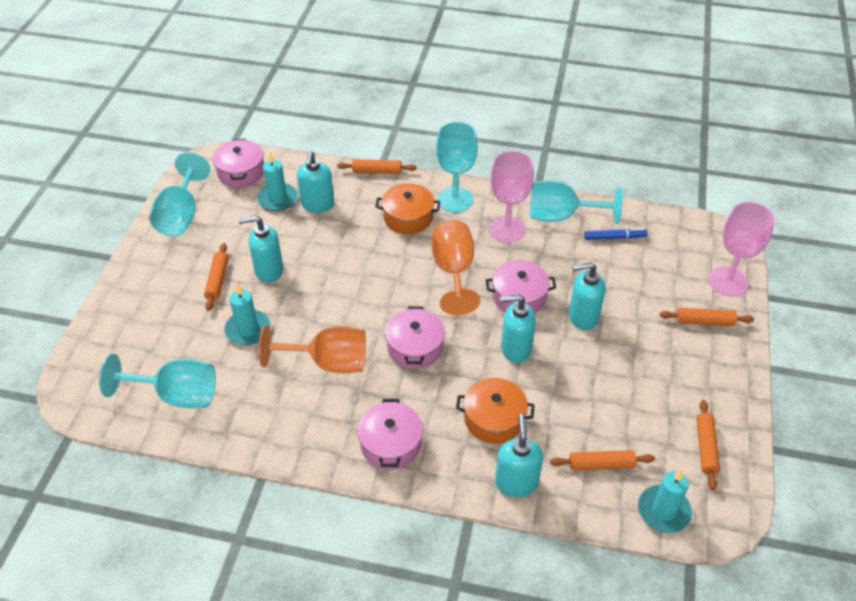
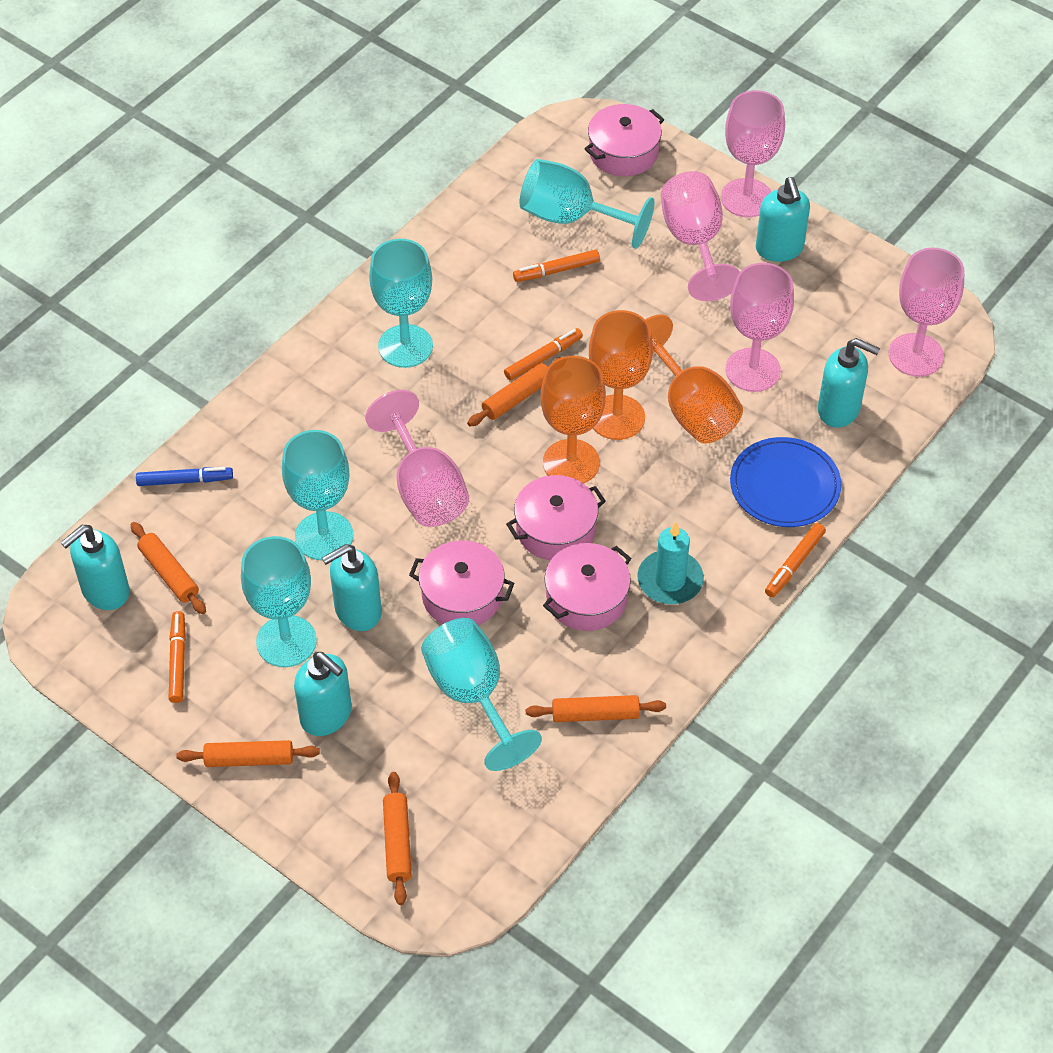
blue plate: none = 0 -> [730,437,841,527] = 1
orange goblet: [259,325,366,373] [431,220,480,315] = 2 -> [540,356,606,484] [589,310,653,440] [645,314,743,444] = 3
orange marker: none = 0 -> [169,611,186,703] [504,328,583,381] [513,250,600,282] [765,523,826,597] = 4
orange pot: [376,183,440,234] [456,378,535,444] = 2 -> none = 0
pink goblet: [489,151,534,243] [709,202,775,297] = 2 -> [365,390,469,527] [661,171,740,301] [721,90,785,217] [726,263,794,392] [889,248,965,377] = 5
turquoise candle: [224,284,270,345] [257,152,298,211] [638,470,692,533] = 3 -> [637,522,704,604] = 1
turquoise goblet: [99,354,216,408] [149,152,210,236] [436,122,478,212] [530,181,623,224] = 4 -> [241,536,317,667] [282,430,353,560] [369,239,433,368] [421,618,542,771] [519,159,654,249] = 5

